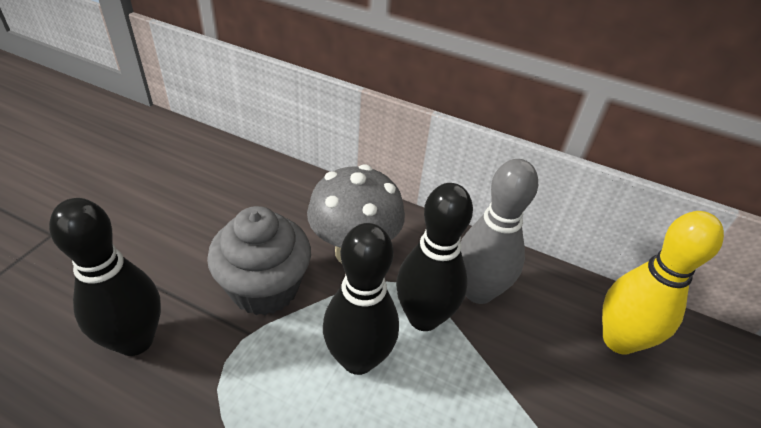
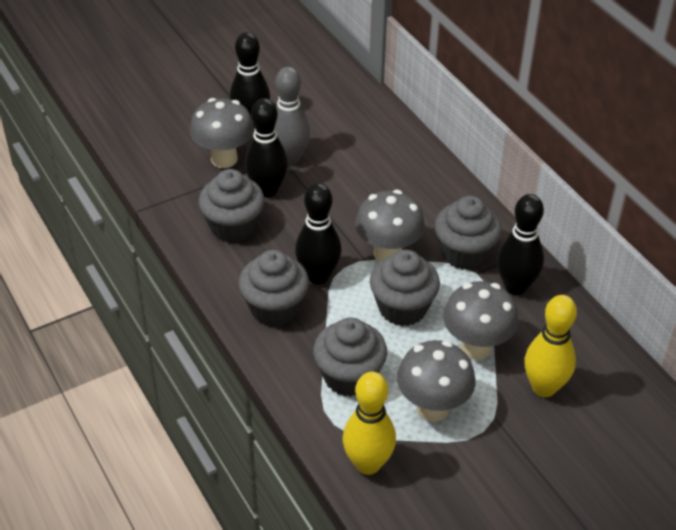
black bowling pin: [49,198,161,356] [323,223,399,375] [396,183,473,331] = 3 -> [230,32,270,129] [245,98,288,197] [295,183,341,284] [497,194,544,295] = 4
grey cupcake: [207,206,311,315] = 1 -> [198,169,265,243] [239,250,309,326] [313,318,387,397] [370,250,440,326] [434,196,502,270] = 5
grey mushroom: [307,165,405,263] = 1 -> [190,98,254,168] [355,190,425,262] [397,340,476,422] [443,281,519,360] = 4
yellow bowling pin: [602,211,724,355] = 1 -> [343,372,396,475] [524,295,577,397] = 2

